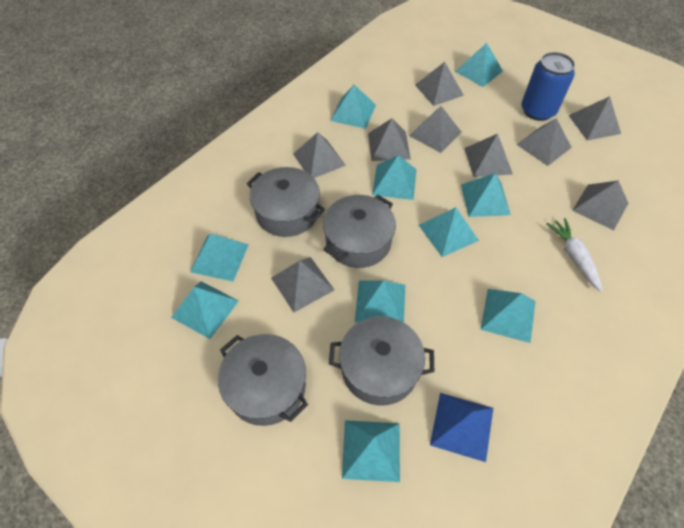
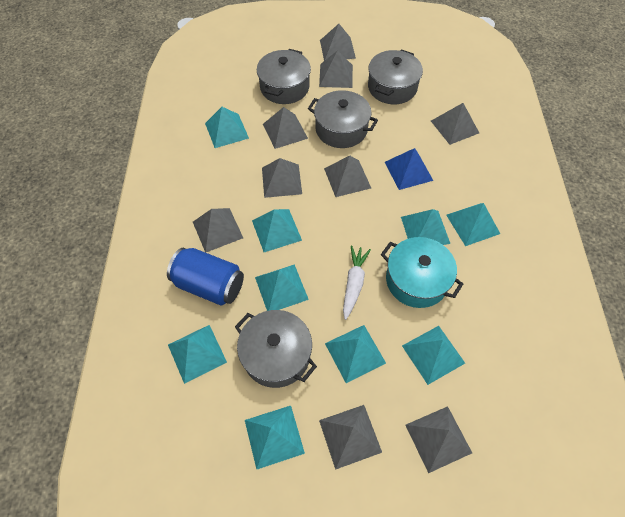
turquoise pot: none = 0 -> [381,237,463,308] = 1
turquoise pyramid: [171,281,239,339] [190,234,249,281] [330,85,376,129] [342,420,400,482] [355,280,405,323] [372,155,417,200] [419,207,479,257] [455,43,503,87] [461,173,511,217] [480,289,535,343] = 10 -> [168,325,227,384] [205,107,249,148] [245,406,305,470] [252,209,302,252] [255,264,309,311] [325,325,386,383] [401,209,451,245] [402,326,465,385] [446,203,500,246] = 9

